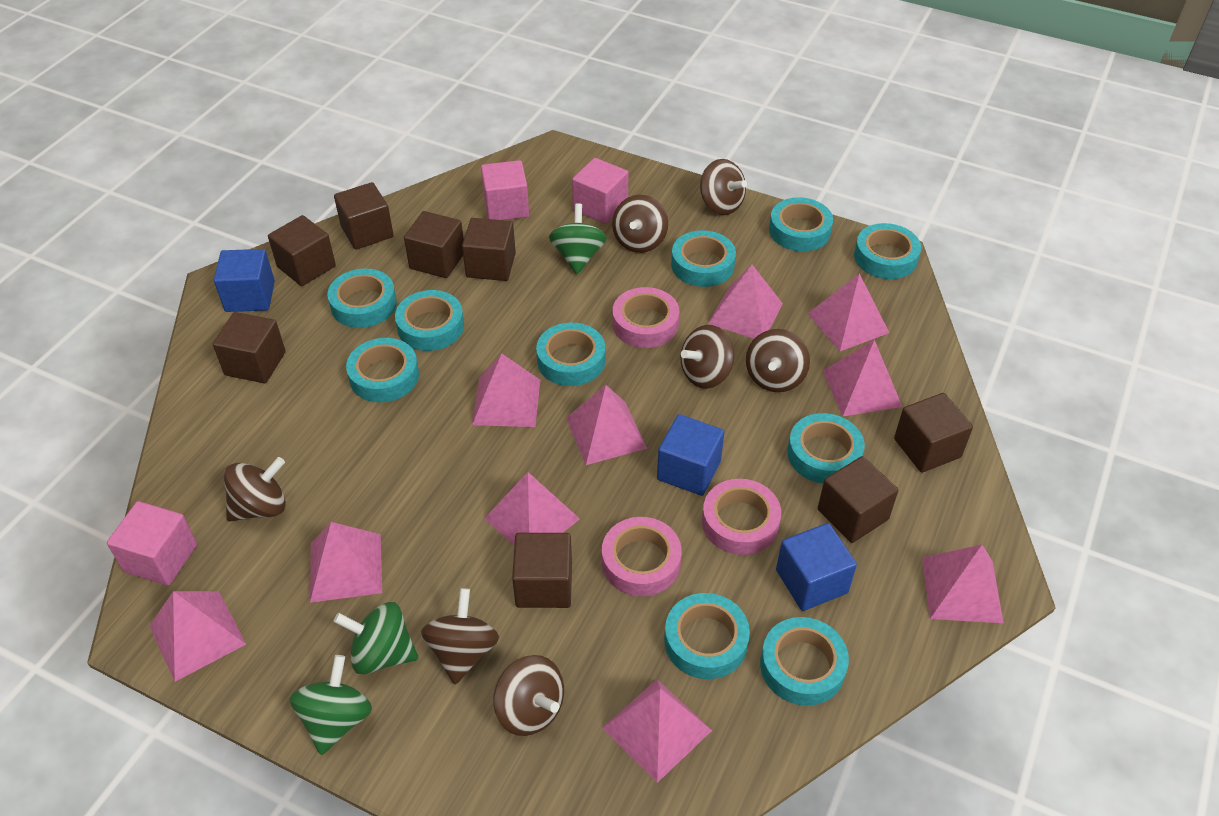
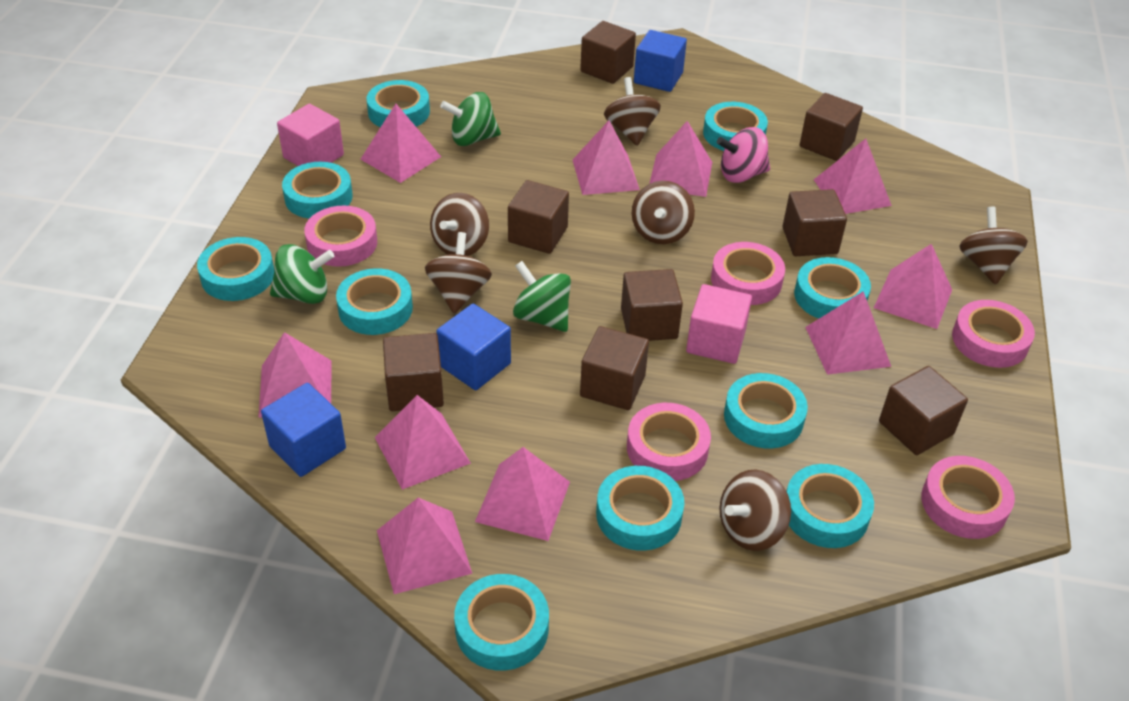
brown spinning top: [224,457,286,521] [421,588,499,684] [493,655,564,736] [612,195,668,253] [680,325,734,389] [700,159,747,215] [746,329,810,392] = 7 -> [425,232,492,314] [430,193,489,256] [604,77,661,146] [632,181,695,244] [719,469,791,551] [959,206,1028,285] = 6
pink cube: [107,501,197,586] [481,160,529,220] [572,158,628,224] = 3 -> [277,104,344,166] [686,284,752,364] = 2
pink spinning top: none = 0 -> [717,127,770,183] = 1
pink tape: [602,517,682,596] [612,287,679,348] [702,479,781,555] = 3 -> [304,205,377,267] [627,403,711,481] [711,242,785,305] [921,456,1015,539] [952,300,1035,368] = 5

